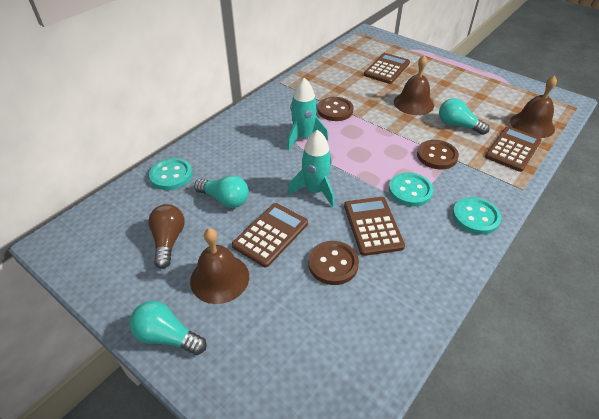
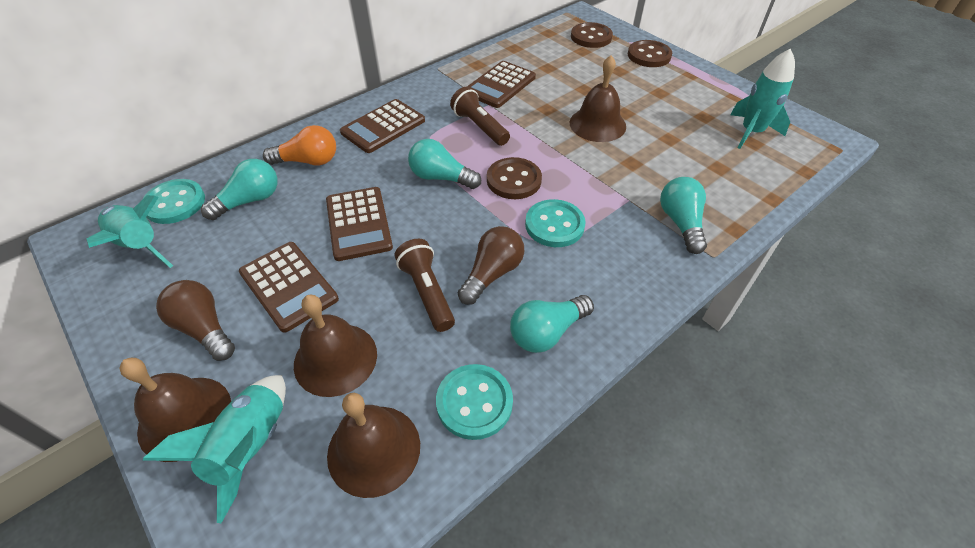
brown bell: [190,228,249,304] [394,55,434,115] [510,75,557,138] = 3 -> [119,358,231,462] [294,295,377,397] [327,393,420,498] [570,55,626,142] = 4
brown flashlight: none = 0 -> [395,239,455,332] [450,87,510,146] = 2
brown light bulb: [148,204,185,269] = 1 -> [156,280,235,361] [458,226,524,305] = 2
orange light bulb: none = 0 -> [263,125,336,165] = 1
turquoise light bulb: [130,301,206,355] [194,175,249,208] [439,98,490,135] = 3 -> [201,159,278,220] [408,139,481,189] [510,295,594,353] [660,177,707,254] = 4
turquoise rocket: [287,78,328,150] [288,129,335,207] = 2 -> [86,195,173,268] [143,375,286,523] [730,48,795,149] = 3

